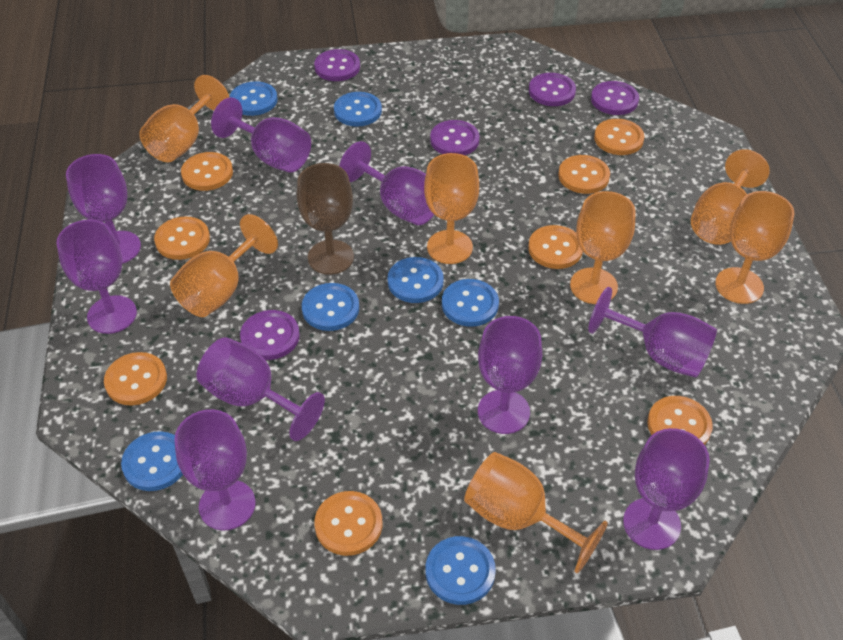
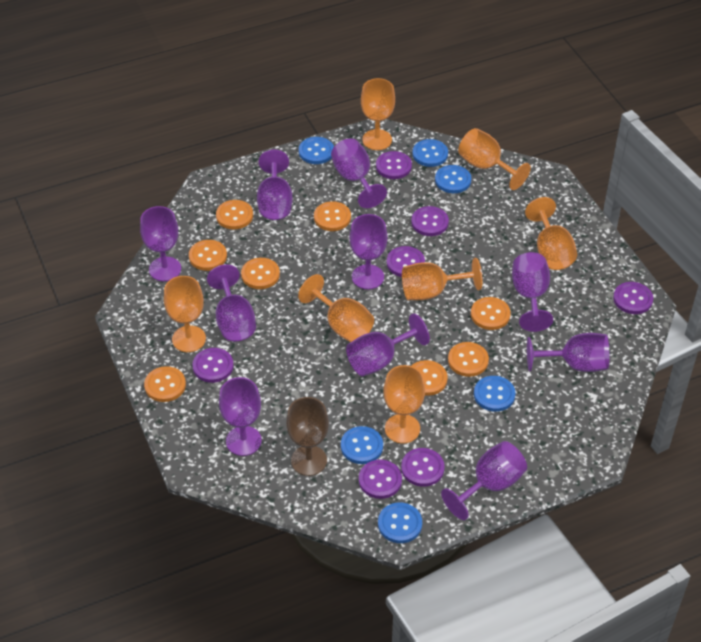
blue button: [121,431,183,491] [230,81,278,116] [302,283,359,331] [334,92,382,127] [388,257,444,303] [426,536,496,605] [442,279,499,327] = 7 -> [299,137,334,164] [341,426,383,464] [378,503,422,543] [412,139,448,167] [435,165,471,193] [474,376,516,412] = 6
purple button: [240,310,300,360] [314,49,360,81] [430,120,480,155] [529,73,576,106] [591,81,639,115] = 5 -> [192,348,234,383] [359,460,402,499] [376,151,412,179] [387,246,425,277] [401,448,445,487] [411,206,449,236] [613,282,653,314] = 7
purple goblet: [56,219,137,334] [66,154,141,264] [174,409,256,530] [197,337,325,441] [211,97,311,172] [339,141,434,225] [478,316,542,434] [588,287,717,378] [623,428,710,550] = 9 -> [140,206,181,281] [207,264,256,341] [219,377,262,456] [257,149,292,220] [331,138,387,208] [346,314,430,376] [350,214,388,289] [441,441,527,520] [512,252,553,332] [527,333,609,372] = 10

